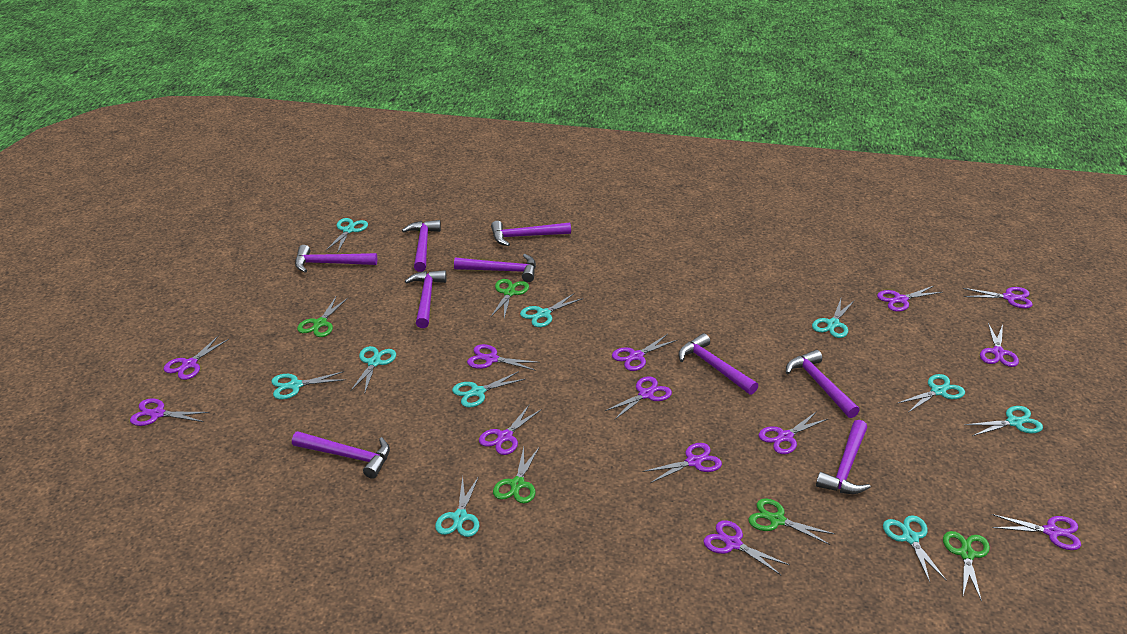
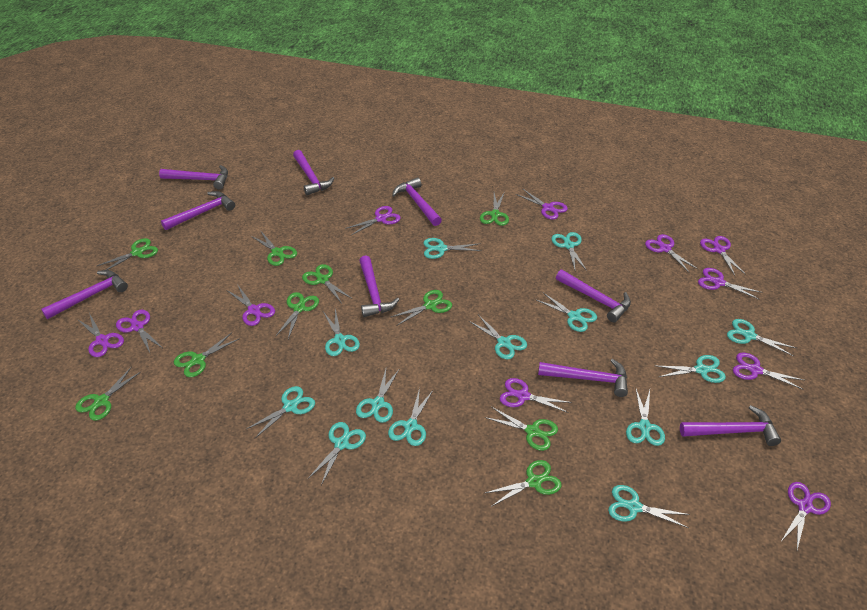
green scissors: [297,297,348,337] [491,279,529,318] [493,447,539,504] [748,498,835,545] [943,531,990,601] = 5 -> [75,367,142,421] [97,238,158,270] [174,333,240,377] [251,230,297,266] [276,292,319,339] [302,264,351,302] [391,290,452,326] [480,192,509,226] [485,407,558,451] [485,460,562,507] = 10
purple scissors: [130,398,210,426] [164,335,229,380] [467,344,540,371] [479,405,542,455] [605,377,672,420] [612,334,677,371] [643,443,722,483] [703,520,789,575] [758,411,828,454] [877,286,943,312] [962,287,1033,308] [980,323,1019,367] [991,514,1081,550] = 13 -> [77,313,124,357] [116,310,162,353] [226,284,275,326] [345,206,401,235] [500,378,572,413] [516,189,568,220] [645,234,698,273] [698,268,763,300] [700,236,746,276] [733,352,804,390] [781,482,831,550] = 11
turquoise scissors: [271,371,346,400] [326,218,368,253] [350,346,396,392] [435,476,479,537] [452,371,525,408] [520,293,583,327] [812,299,855,338] [883,515,946,582] [898,374,965,413] [964,406,1043,436] = 10 -> [246,386,315,438] [308,422,366,485] [323,308,360,356] [356,369,399,423] [388,388,433,446] [423,238,482,259] [469,315,527,359] [535,293,597,332] [551,232,587,271] [608,485,690,528] [626,389,665,446] [657,355,726,383] [727,319,796,356] = 13

